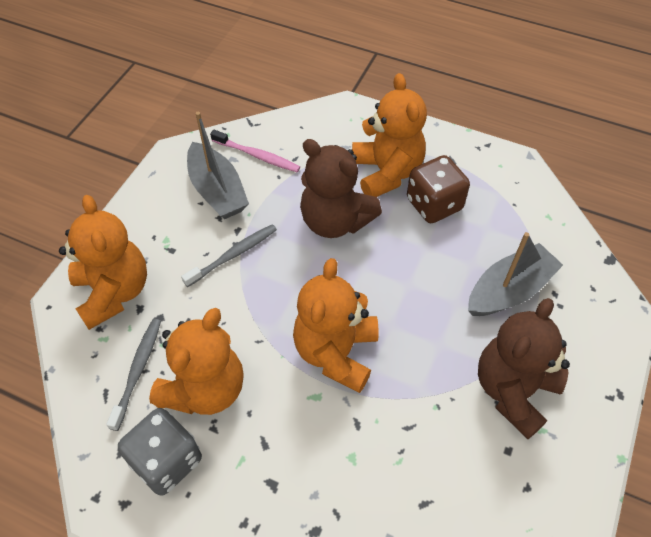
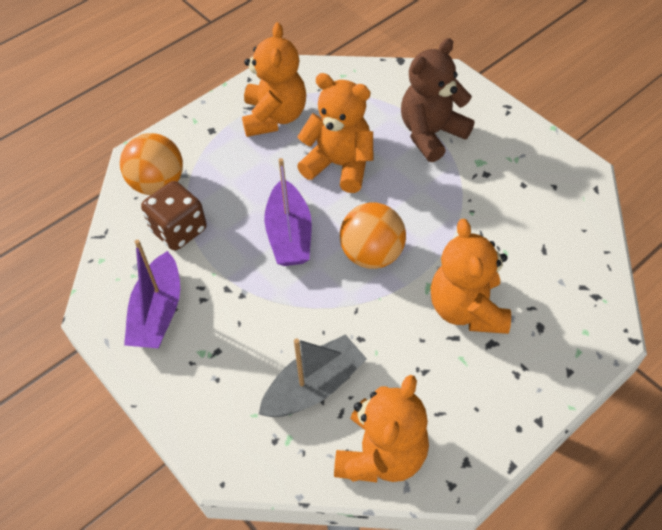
brown teddy bear: [300,139,382,238] [478,298,570,439] = 2 -> [401,38,474,162] = 1
grey boat: [187,112,249,219] [468,232,563,316] = 2 -> [259,334,367,417] = 1
grey dice: [118,408,202,496] = 1 -> none = 0
grey toothbrush: [106,319,161,431] [181,224,277,287] = 2 -> none = 0
orange ball: none = 0 -> [120,133,183,195] [340,203,406,269] = 2
pink toothbrush: [210,130,300,172] = 1 -> none = 0
purple boat: none = 0 -> [124,240,180,348] [264,158,312,266] = 2

